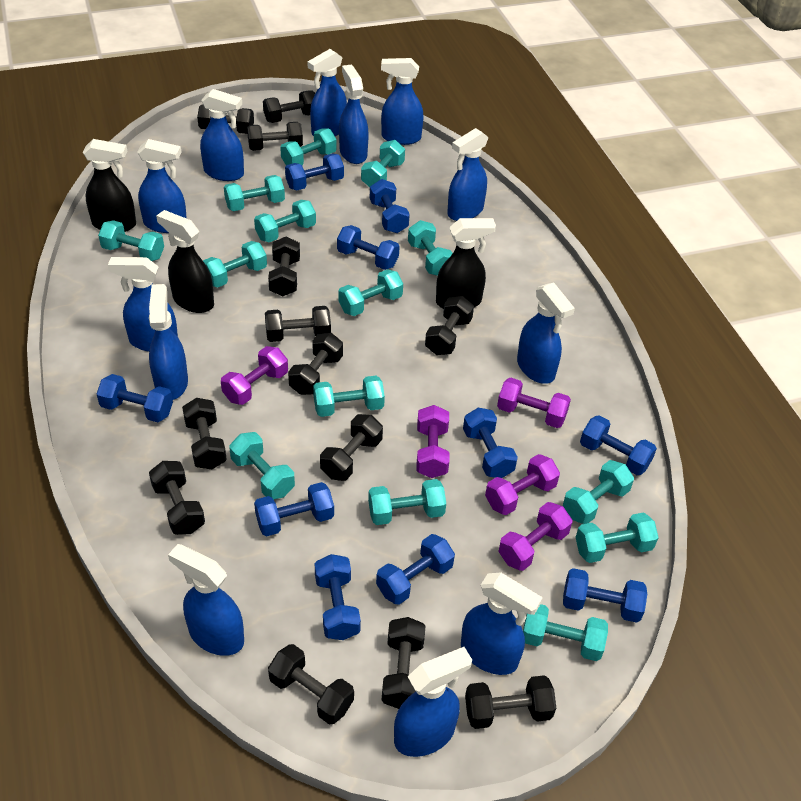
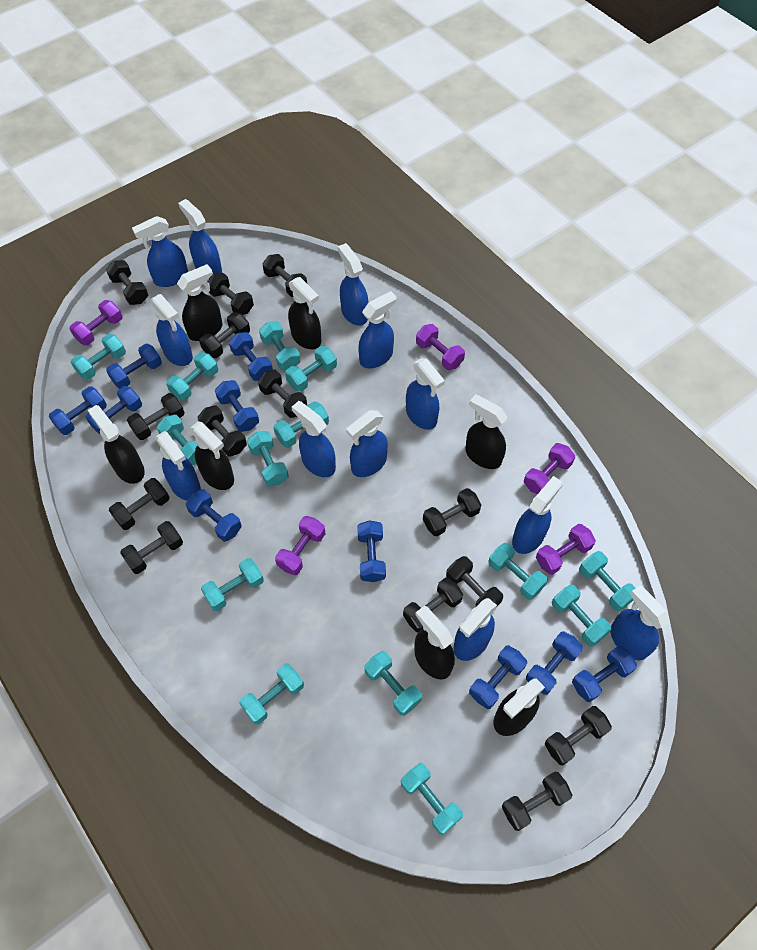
black dumbbell: [149,461,205,535] [182,398,227,469] [197,104,254,134] [247,122,303,151] [263,90,315,123] [265,306,331,342] [268,236,300,296] [268,644,354,725] [288,333,343,395] [320,414,383,481] [382,617,425,709] [425,296,474,355] [465,675,556,729] = 13 -> [106,260,148,305] [109,478,170,530] [120,521,183,574] [127,393,185,440] [198,406,247,457] [199,312,250,358] [208,273,254,315] [258,370,307,418] [262,254,307,297] [403,577,463,633] [423,488,481,536] [446,556,503,607] [502,772,572,831] [545,706,612,765] = 14
black spray bottle: [83,139,136,232] [156,210,214,313] [436,218,496,309] = 3 -> [88,405,145,484] [177,264,223,341] [190,422,234,490] [288,277,321,349] [414,606,455,680] [465,394,507,469] [494,678,545,736] = 7

